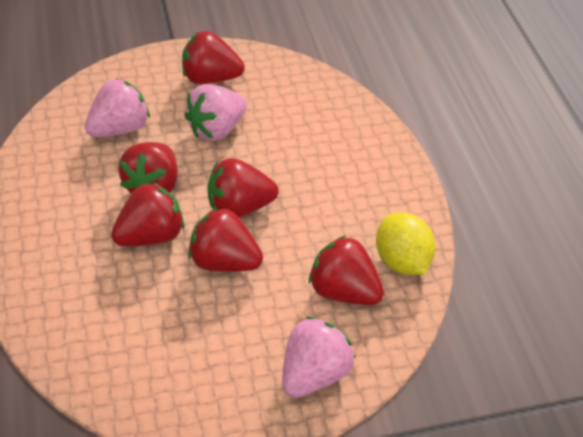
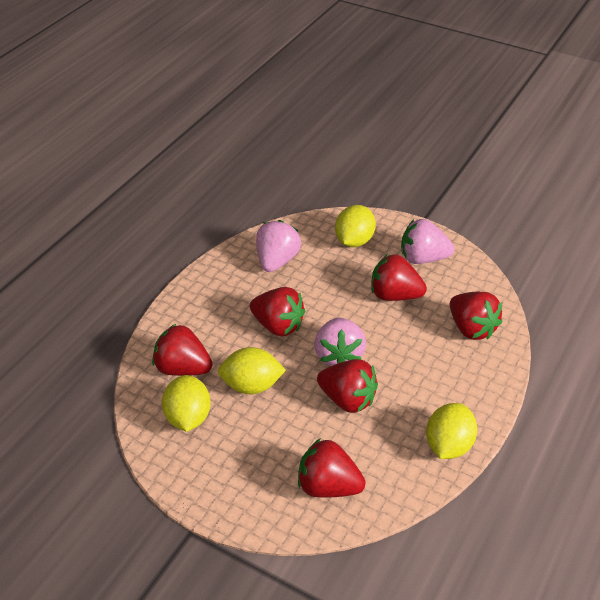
yellow lemon: [376,212,435,275] = 1 -> [162,375,211,432] [218,347,286,394] [335,205,376,247] [426,403,477,459] = 4

